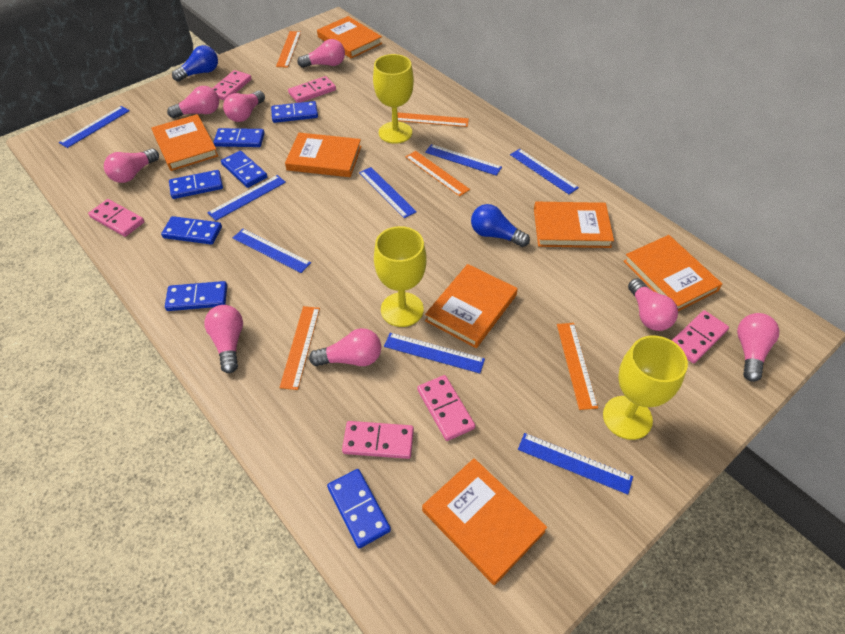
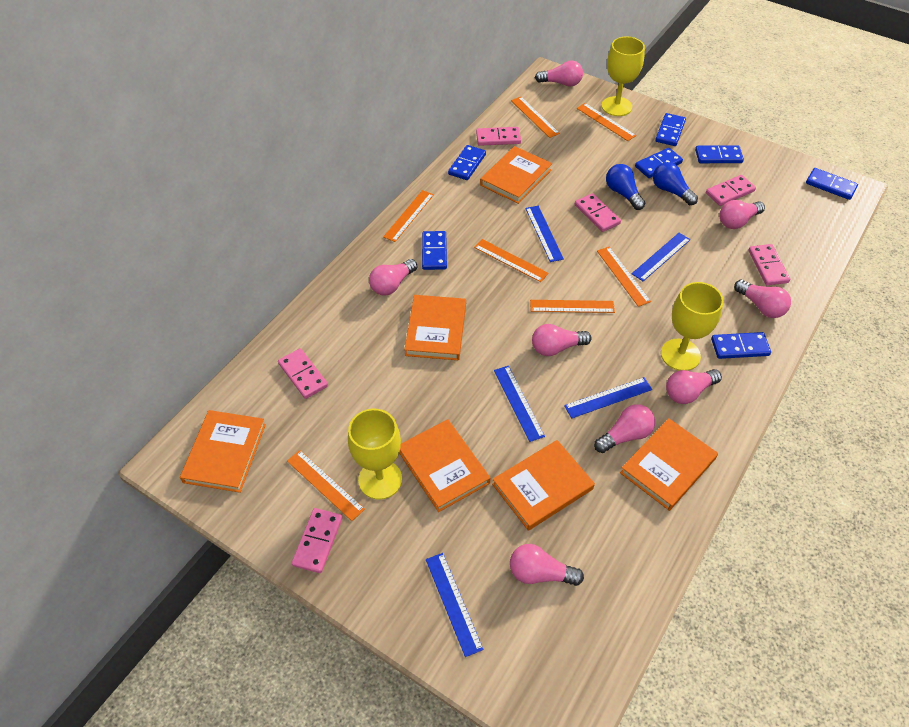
blue ruler: [59,106,130,148] [207,175,286,221] [233,229,311,273] [359,167,417,218] [384,333,485,373] [425,144,502,176] [510,149,579,194] [518,433,633,495] = 8 -> [426,553,484,657] [494,366,545,442] [526,206,564,262] [564,377,652,418] [632,233,691,281] = 5
orange book: [152,114,218,171] [285,133,362,177] [317,16,382,58] [422,458,547,585] [425,264,518,348] [534,202,614,248] [623,235,722,311] = 7 -> [180,410,266,493] [399,419,490,512] [404,295,466,360] [480,146,552,204] [492,440,595,531] [620,418,718,511] = 6
orange ruler: [276,31,301,68] [279,306,320,390] [397,112,469,127] [406,151,470,196] [557,323,598,410] = 5 -> [287,450,365,521] [383,190,434,242] [474,239,549,282] [511,97,560,138] [530,300,615,313] [577,103,636,141] [597,247,651,307] = 7

